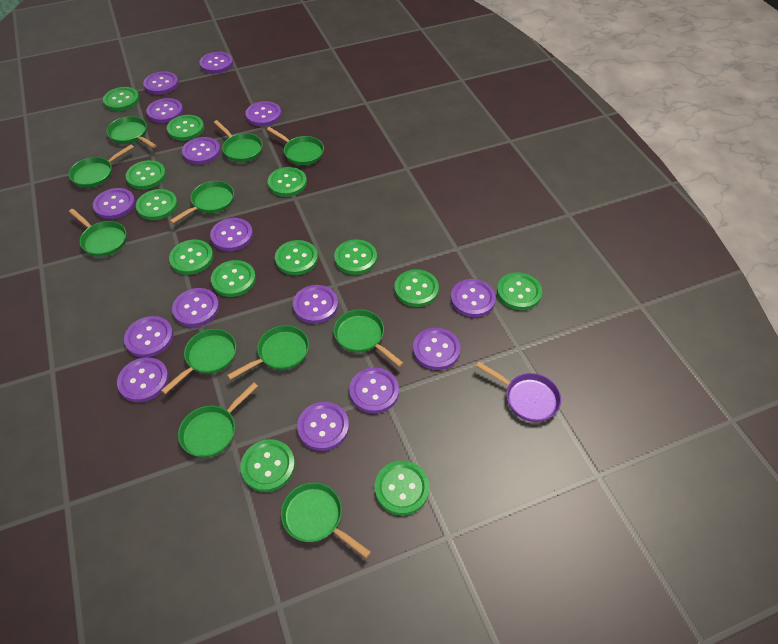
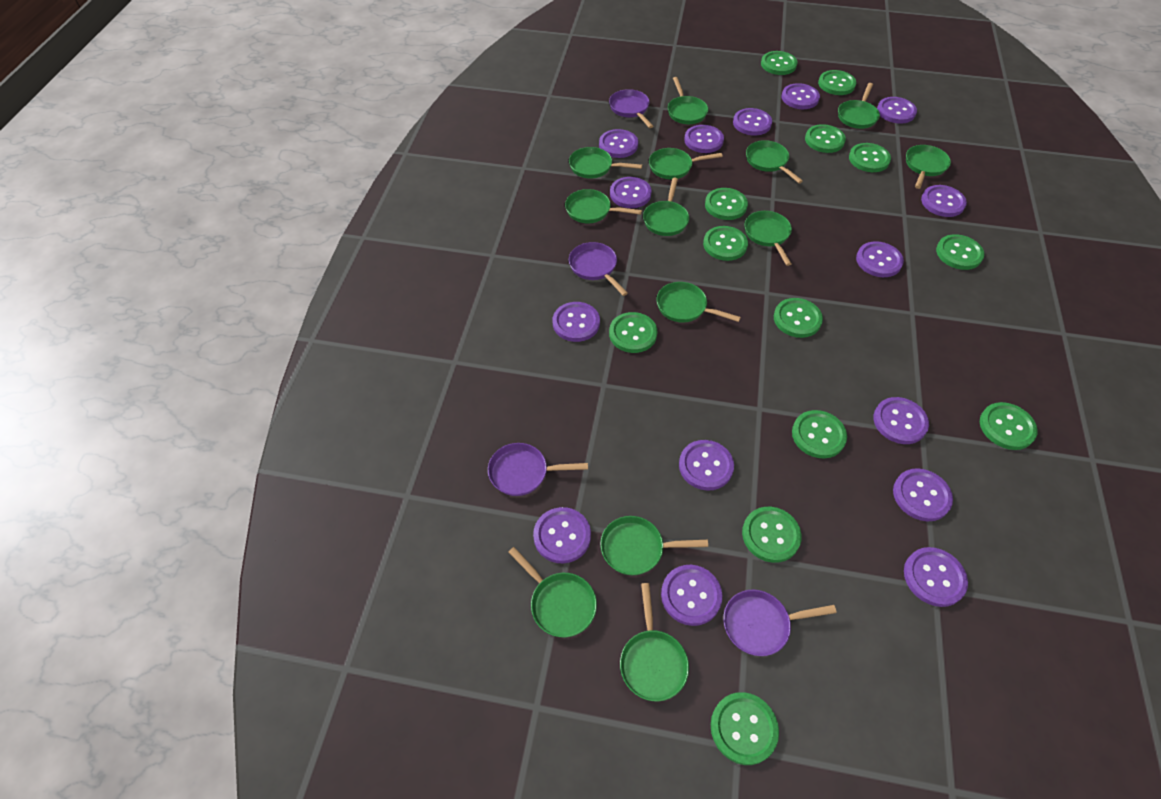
green pan: [69,144,134,188] [69,209,126,257] [107,116,157,148] [161,329,236,394] [170,181,234,224] [178,382,258,458] [214,120,263,162] [227,325,309,380] [267,127,324,165] [281,482,371,558] [334,309,403,367] = 11 -> [508,547,597,637] [565,189,642,223] [569,147,642,179] [600,516,708,575] [620,583,689,701] [643,177,689,236] [649,148,723,179] [657,282,741,323] [668,77,708,124] [744,211,792,266] [746,140,803,183] [838,83,880,129] [906,145,951,189] = 13
purple pan: [476,362,561,422] = 1 -> [488,443,588,496] [569,242,628,296] [609,89,653,128] [723,590,837,656] = 4

